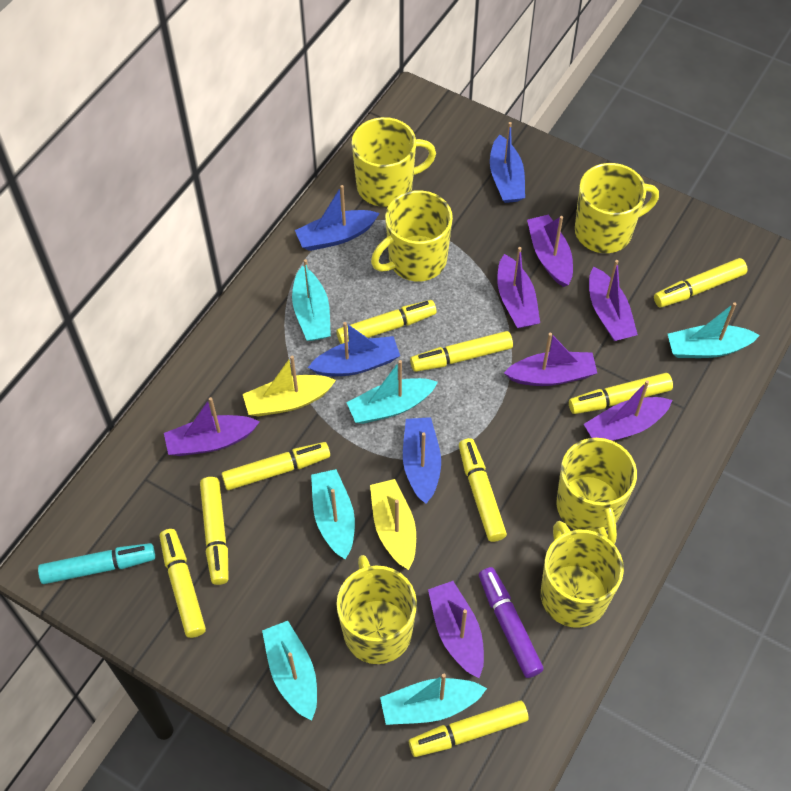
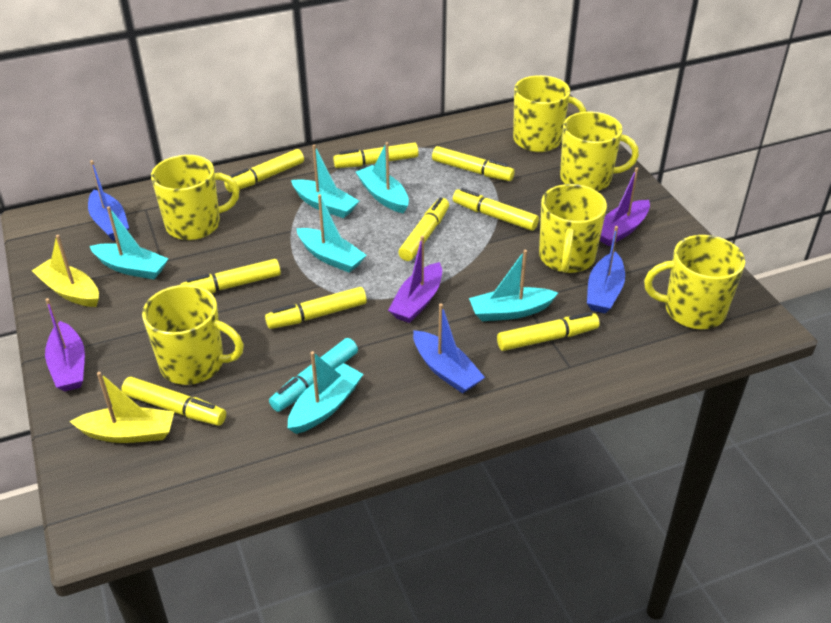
blue boat: [295,185,380,251] [308,322,400,376] [403,417,441,504] [490,122,525,203] = 4 -> [88,160,129,241] [413,303,485,394] [587,226,625,314] = 3
purple boat: [164,397,260,456] [428,581,484,678] [497,247,540,328] [504,333,597,386] [527,214,573,287] [584,380,672,441] [589,260,638,341] = 7 -> [45,298,85,391] [388,236,442,323] [600,168,650,246] = 3
purple marker: [479,567,544,678] = 1 -> none = 0

